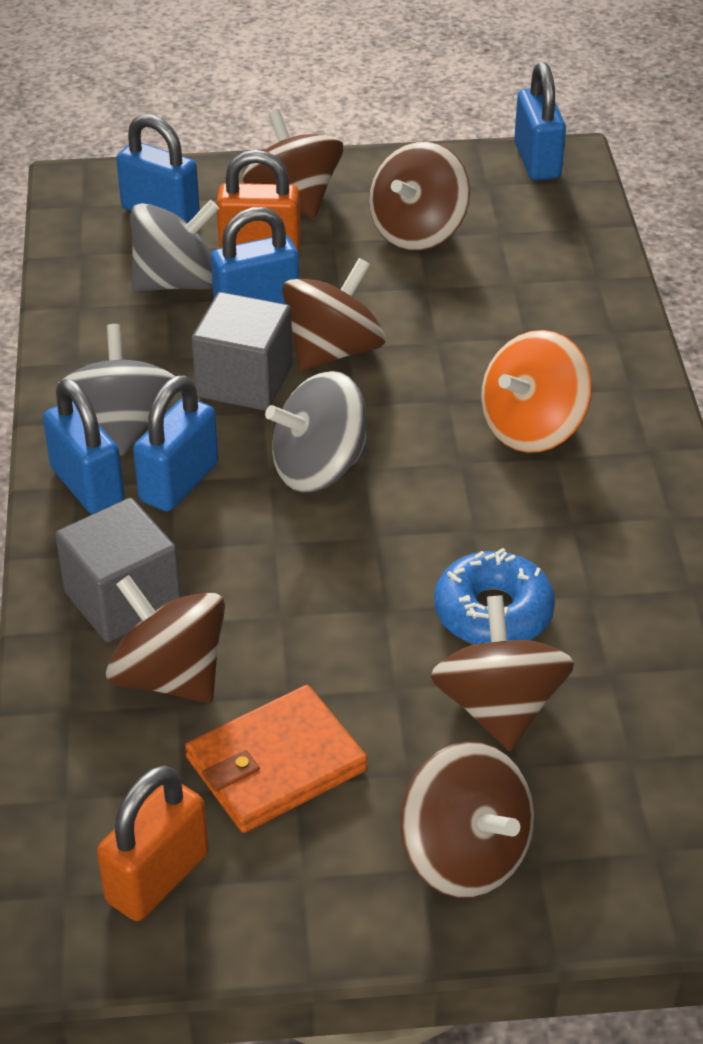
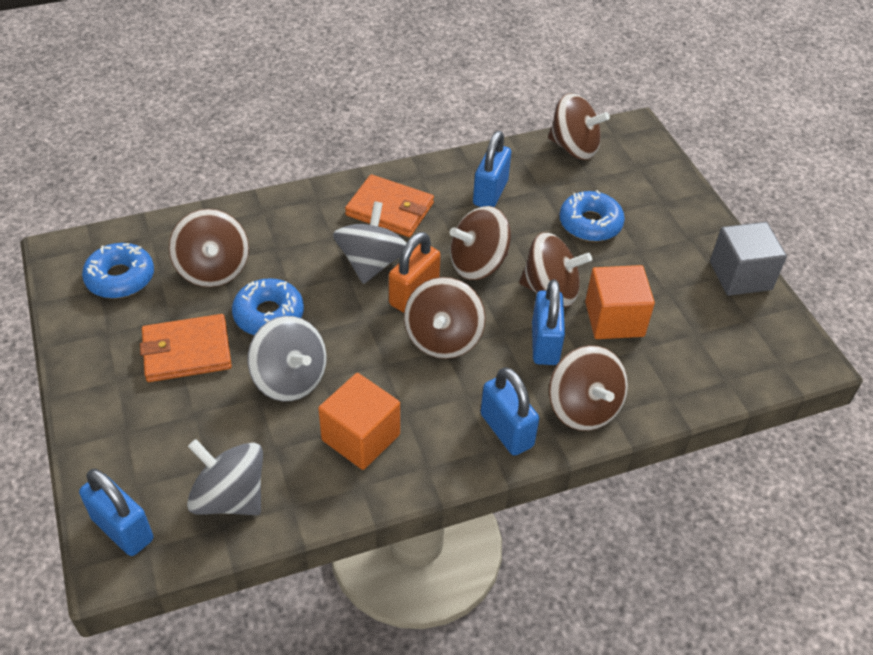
blue donut: [434,548,555,644] = 1 -> [82,243,154,299] [232,278,304,335] [559,190,625,242] = 3
blue padlock: [43,379,124,514] [116,114,200,223] [133,376,218,512] [211,207,299,304] [514,62,566,180] = 5 -> [79,469,153,556] [473,131,511,207] [481,367,539,456] [532,279,565,365] = 4
grey cube: [55,498,181,642] [192,292,293,411] = 2 -> [710,222,787,296] = 1
orange cube: none = 0 -> [318,373,400,470] [585,265,655,339] = 2
orange padlock: [97,766,208,921] [216,150,301,251] = 2 -> [389,232,441,313] = 1
orange spinning top: [481,330,592,453] = 1 -> none = 0
orange wallet: [185,685,368,833] = 1 -> [140,314,232,382] [345,175,434,237] = 2

